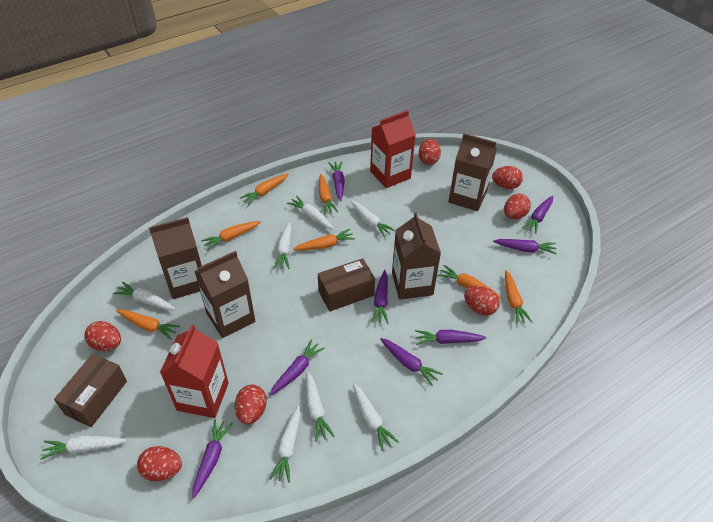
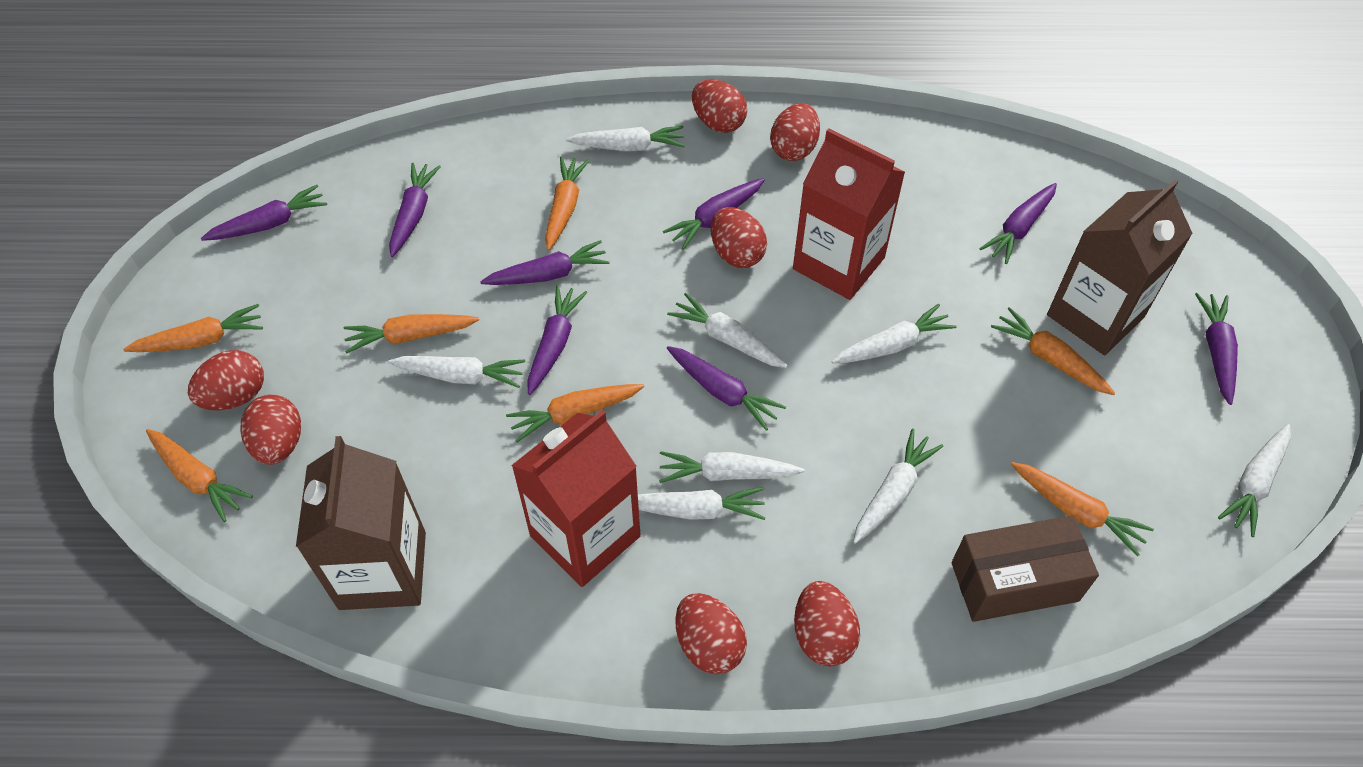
brown box: [54,354,127,427] [318,258,375,311] = 2 -> [951,515,1099,622] = 1
brown carton: [149,217,202,299] [194,251,255,338] [392,212,441,300] [448,133,497,211] = 4 -> [296,436,426,610] [1047,180,1193,355] = 2

